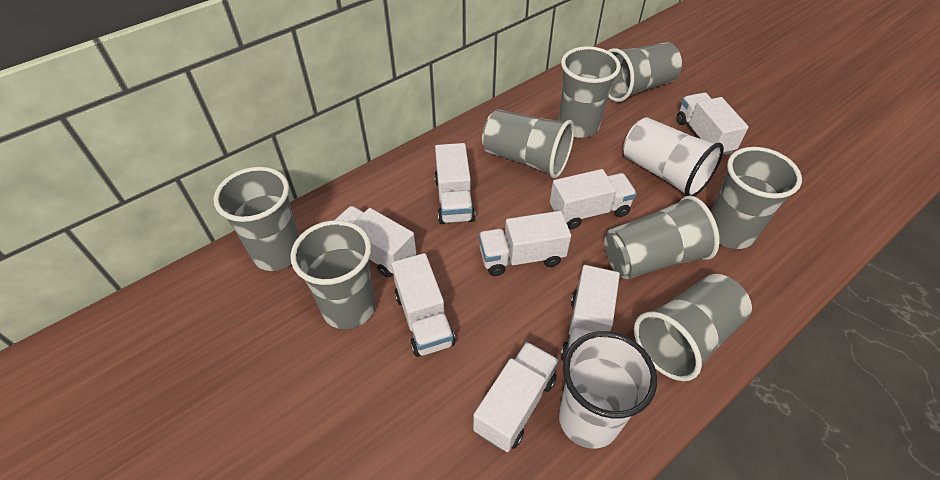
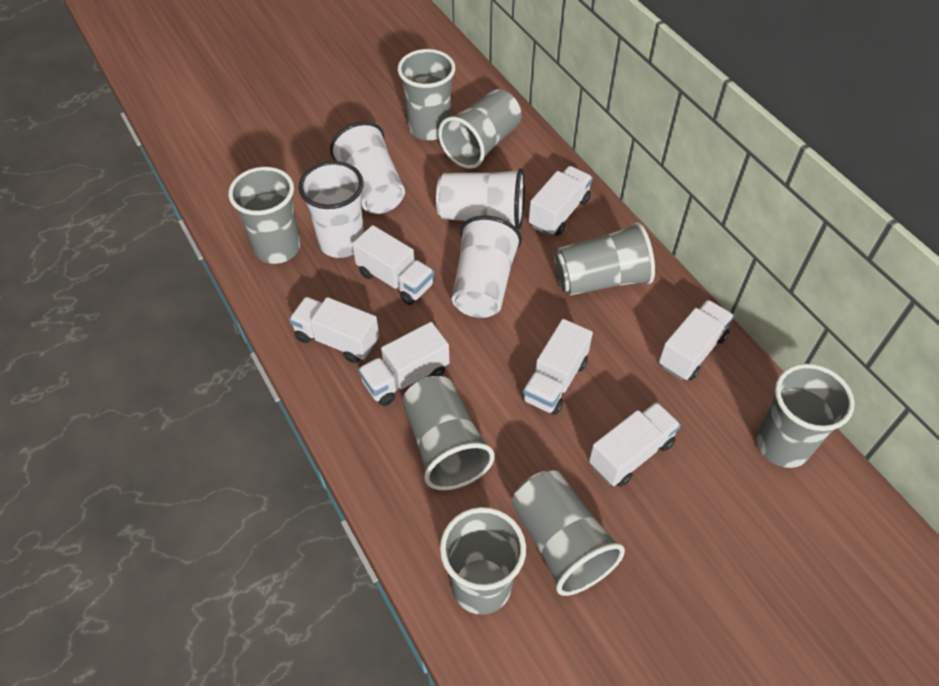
white cup: [559,331,657,449] [623,117,724,196] = 2 -> [298,161,364,258] [330,121,405,214] [436,168,525,229] [452,216,522,318] = 4
white truck: [335,206,416,278] [391,253,455,357] [434,143,475,224] [473,342,559,452] [479,211,571,276] [550,169,637,229] [561,265,620,361] [677,93,749,155] = 8 -> [289,297,379,363] [352,225,434,305] [358,322,450,406] [522,319,593,415] [529,166,593,236] [589,402,681,487] [659,300,734,380] = 7

